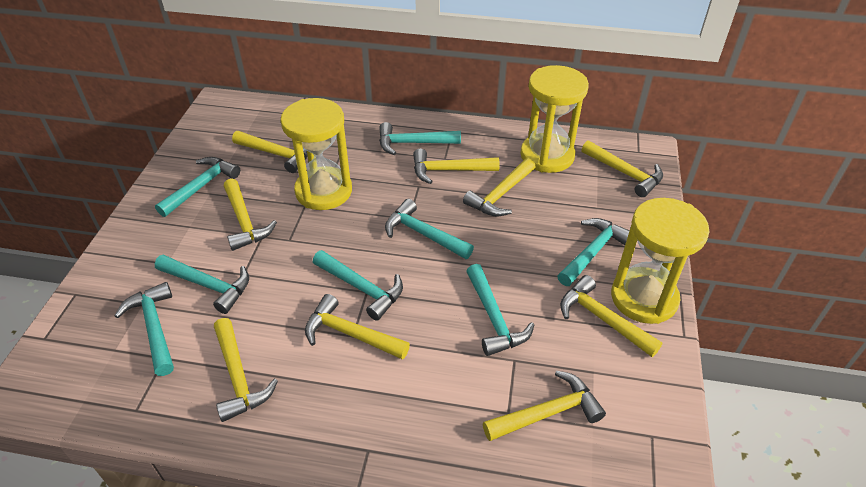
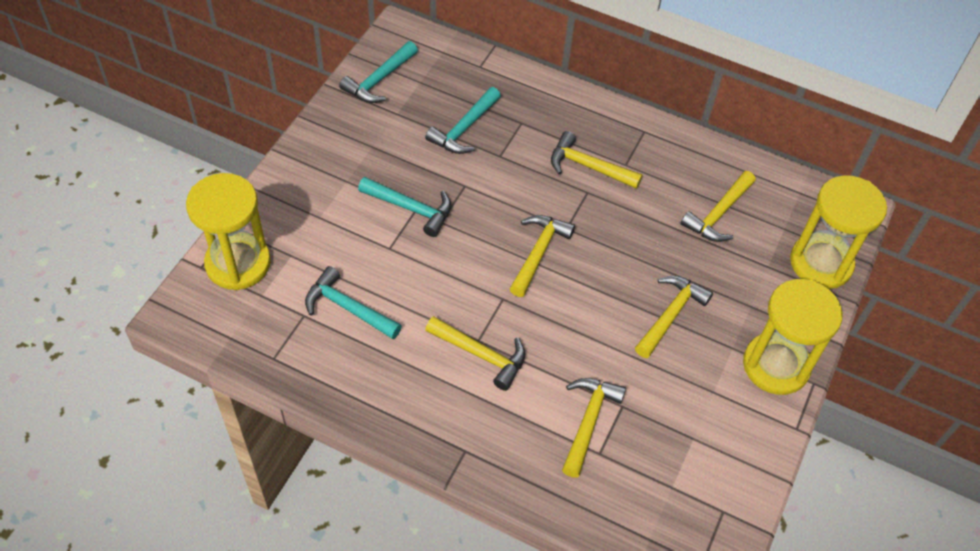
turquoise hammer: [114,282,174,376] [155,157,240,217] [155,255,249,314] [313,250,403,321] [379,122,461,155] [385,199,474,259] [466,264,534,356] [558,218,630,286] = 8 -> [305,266,402,339] [339,41,418,103] [358,177,451,237] [425,87,501,154] = 4
yellow hammer: [214,318,278,422] [224,178,277,251] [232,131,307,173] [305,294,410,360] [413,149,500,184] [463,158,536,217] [483,371,606,441] [560,275,663,357] [581,140,663,197] = 9 -> [425,316,525,391] [510,215,575,297] [551,131,643,189] [562,378,626,478] [635,276,713,358] [681,171,756,242] = 6

